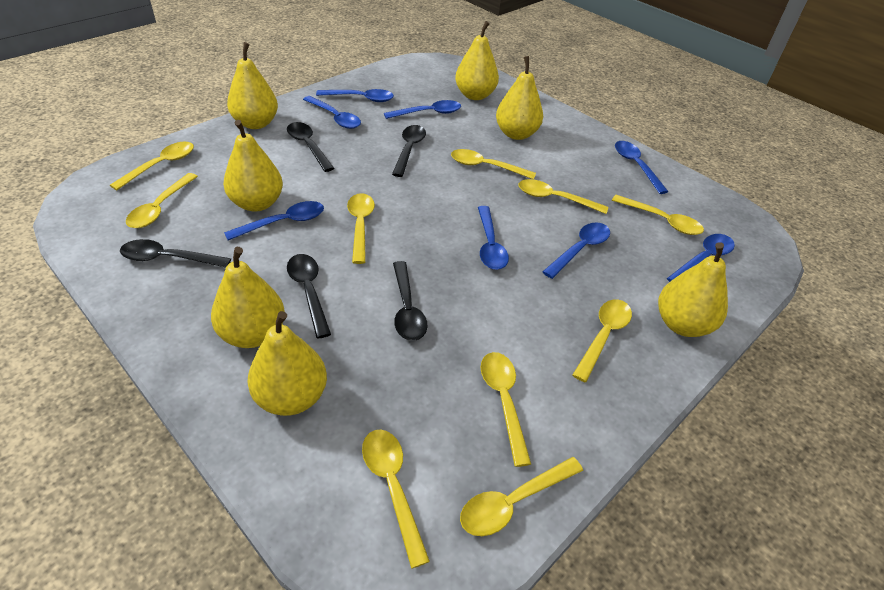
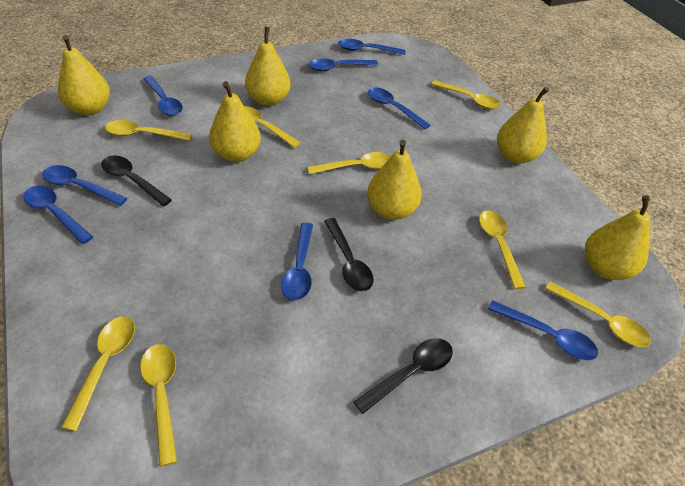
black spoon: [120,239,231,268] [287,122,334,172] [287,254,331,338] [392,125,426,177] [393,261,427,341] = 5 -> [101,156,172,206] [324,218,374,291] [354,338,453,414] = 3
yellow pear: [211,247,285,348] [223,120,283,212] [227,42,278,129] [247,311,327,416] [455,21,499,100] [496,56,543,140] [658,242,728,337] = 7 -> [58,35,110,115] [209,81,261,162] [245,27,291,106] [367,140,422,220] [497,87,549,164] [585,195,650,280] = 6
yellow spoon: [110,142,194,190] [126,173,198,228] [347,193,375,264] [362,429,430,569] [451,149,536,179] [460,457,583,536] [481,352,531,467] [518,179,608,214] [572,299,632,382] [612,195,704,235] = 10 -> [61,317,135,431] [105,120,192,141] [140,344,177,466] [244,106,301,148] [307,152,391,174] [431,80,501,109] [479,211,526,289] [545,281,651,347] = 8

